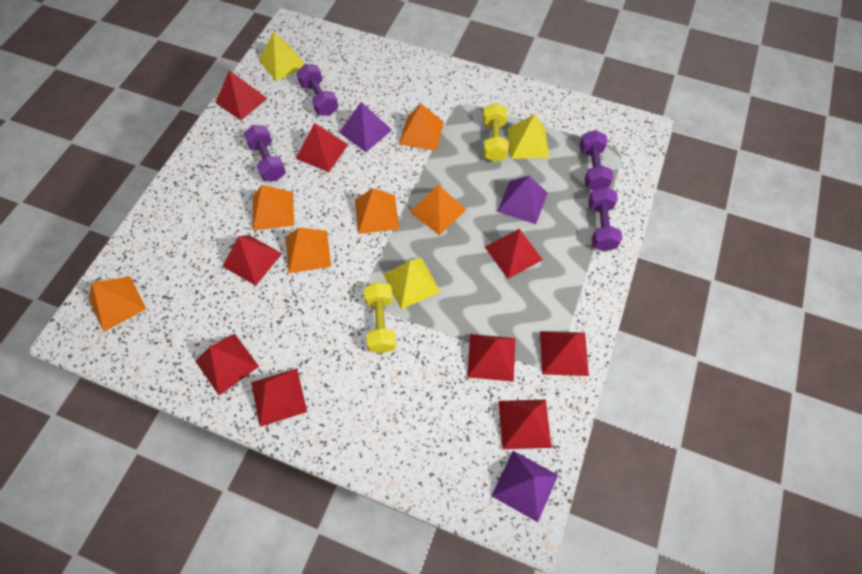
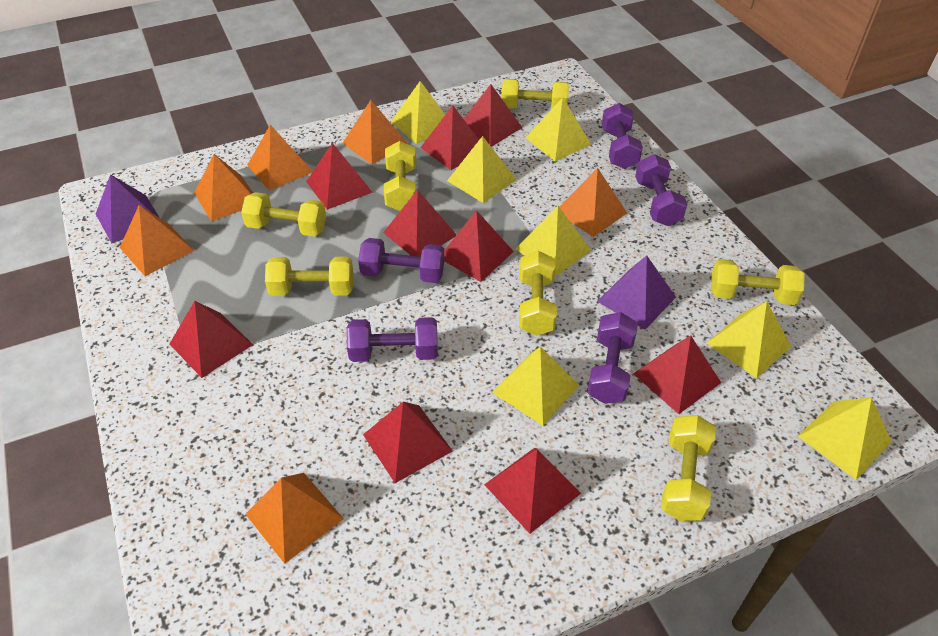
purple dumbbell: [244,125,286,181] [296,64,338,116] [579,130,614,190] [588,187,622,251] = 4 -> [347,317,438,362] [358,238,444,283] [587,312,638,404] [602,103,643,169] [635,154,687,226] = 5
purple pyramid: [339,102,392,152] [492,451,558,522] [497,176,548,224] = 3 -> [96,174,160,243] [597,255,676,330] = 2
yellow dumbbell: [364,282,396,353] [483,103,509,162] = 2 -> [241,192,326,236] [265,257,354,296] [384,141,416,211] [501,79,569,109] [519,251,557,336] [661,415,716,521] [711,259,805,305] = 7
yellow pyramid: [259,31,305,81] [383,258,440,309] [507,114,550,159] = 3 -> [391,81,445,144] [447,136,517,203] [492,346,579,426] [516,206,591,277] [525,97,591,161] [707,301,791,379] [798,398,892,480] = 7

